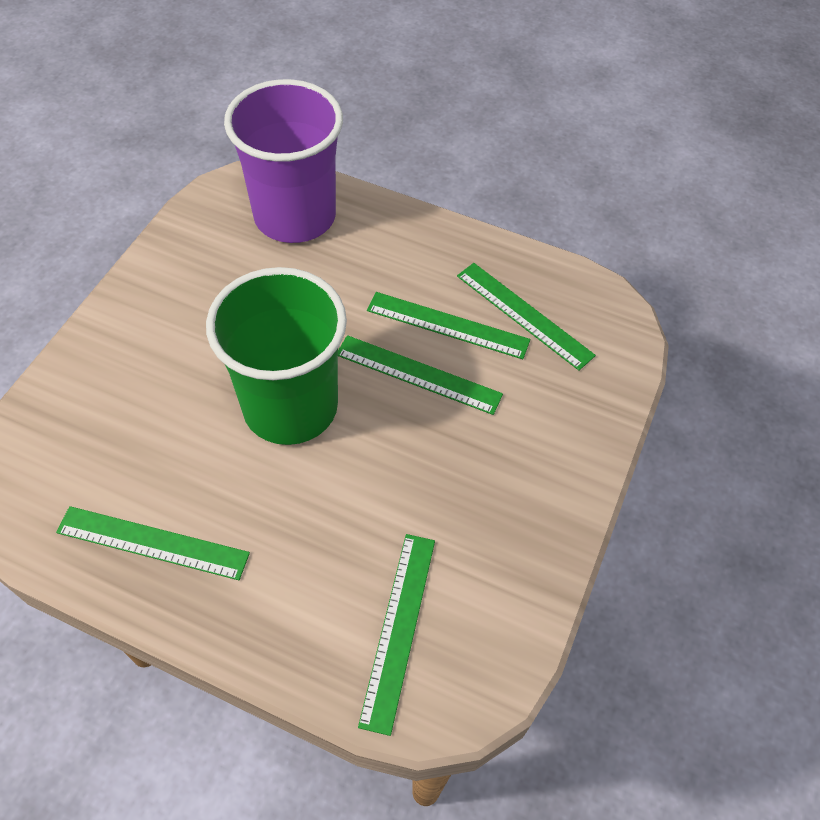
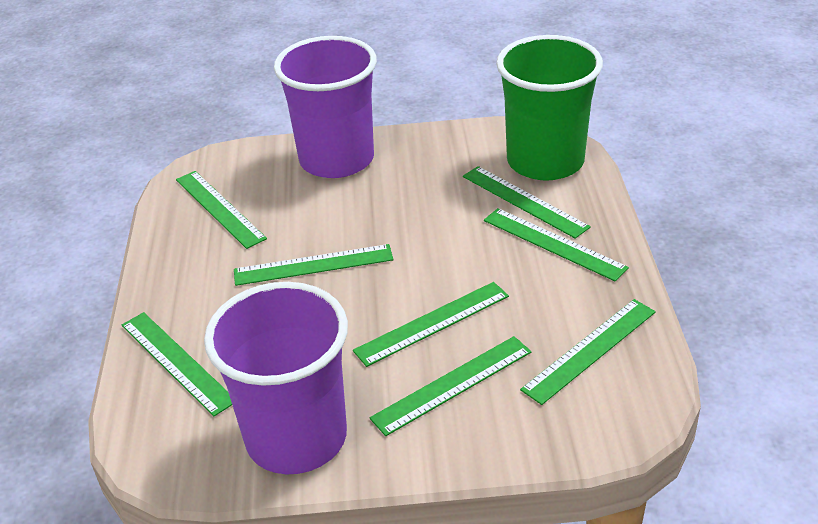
green ruler: [56,506,250,580] [338,335,503,415] [358,534,435,736] [367,292,530,359] [457,263,596,370] = 5 -> [122,312,232,416] [176,171,267,249] [234,244,393,286] [353,282,509,367] [369,336,532,436] [463,166,591,239] [484,208,629,281] [520,299,656,405] = 8
purple cup: [224,79,343,243] = 1 -> [204,282,348,474] [274,36,377,178] = 2

